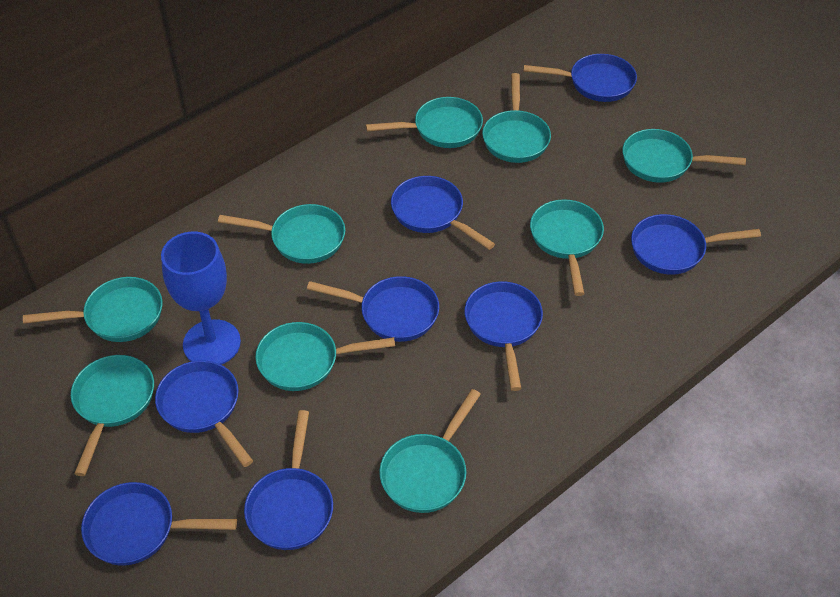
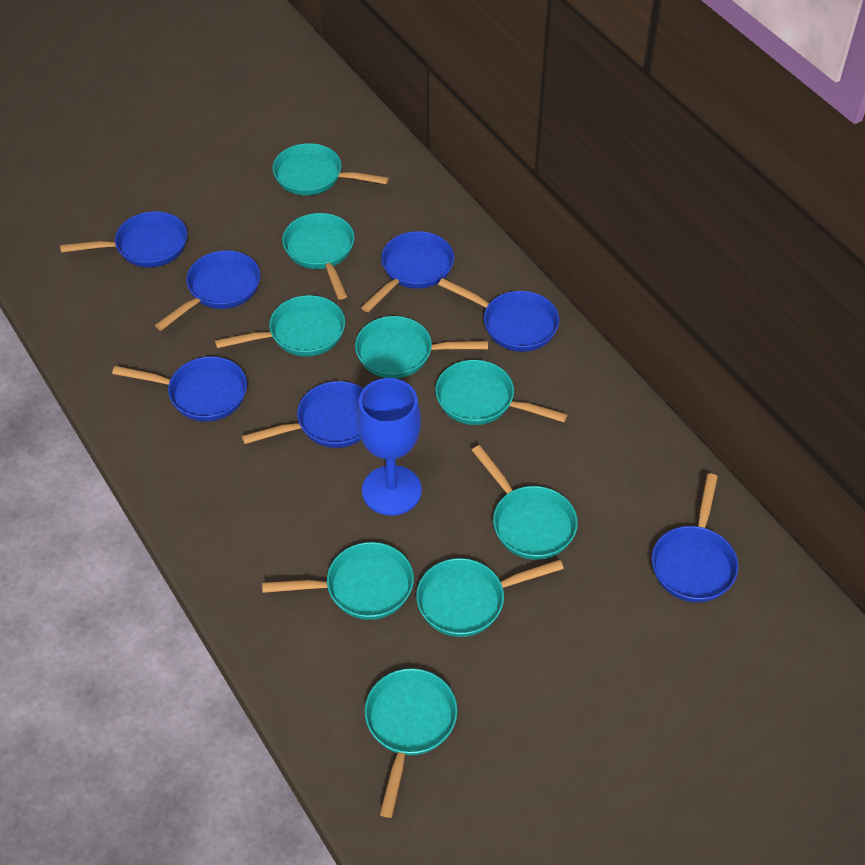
blue pan: [81,482,237,566] [155,360,253,467] [244,410,333,550] [307,276,439,342] [391,176,495,250] [465,281,543,391] [523,54,637,102] [631,214,761,275] = 8 -> [60,211,187,267] [112,356,247,422] [155,250,260,331] [241,381,364,448] [361,231,454,312] [438,278,559,352] [652,474,738,602] = 7

